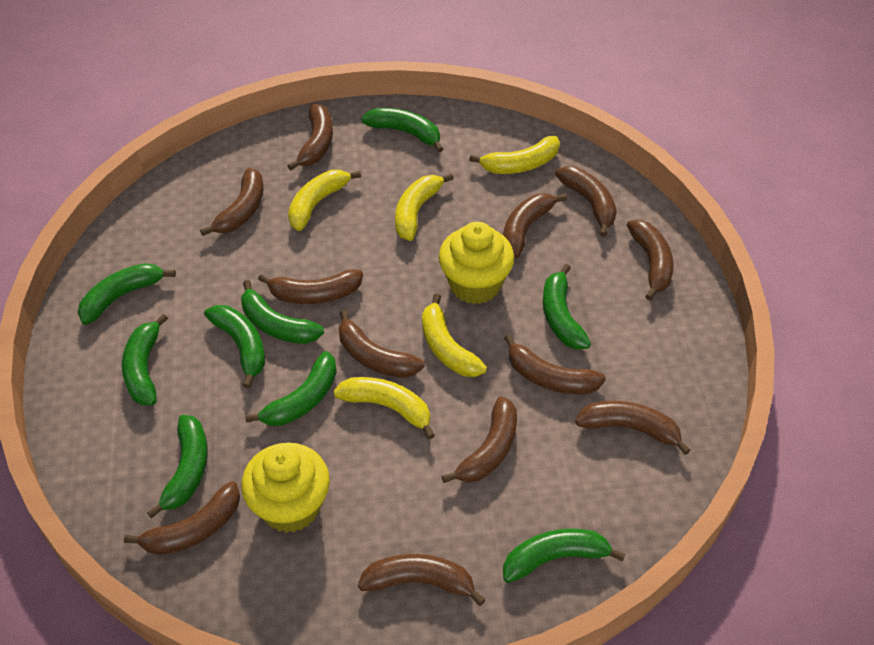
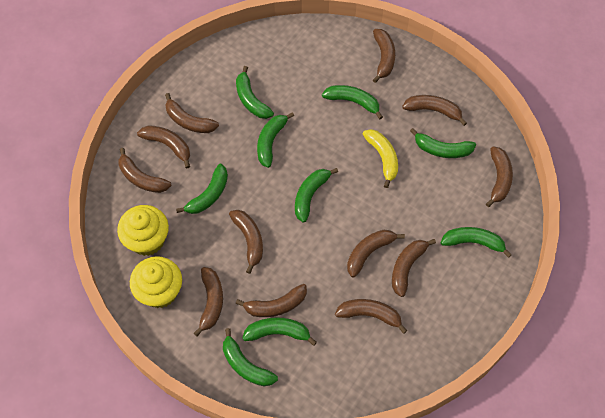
yellow banana: [288,170,361,231] [333,377,435,439] [395,173,454,241] [422,294,487,377] [469,136,560,174] = 5 -> [363,129,398,188] = 1

